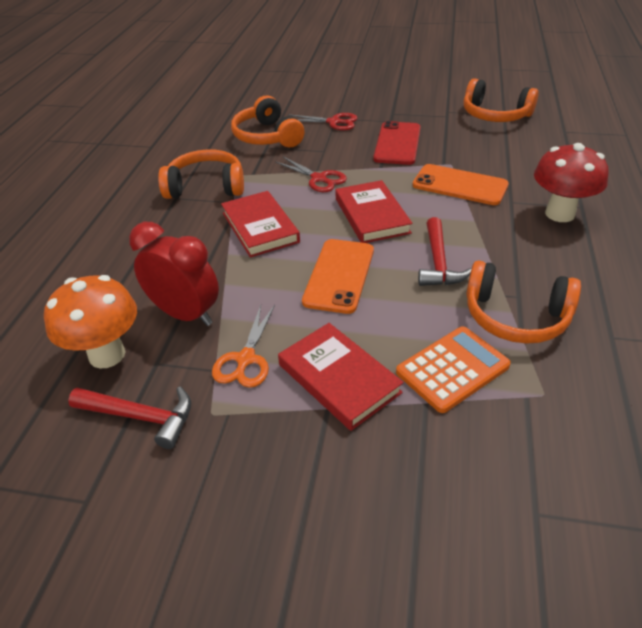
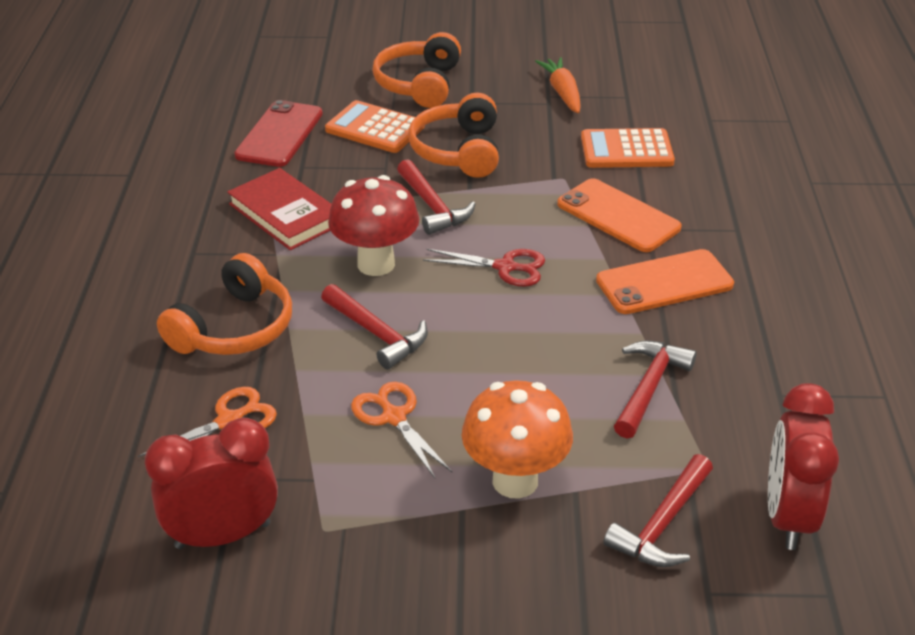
orange calculator: [396,327,511,413] = 1 -> [325,100,425,153] [581,128,675,168] = 2
orange carrot: none = 0 -> [535,57,581,113] = 1
orange headphones: [158,149,244,199] [231,95,305,147] [463,78,539,122] [466,261,581,344] = 4 -> [157,253,292,355] [372,32,461,108] [408,93,499,178] = 3
orange scissors: [212,305,275,388] = 1 -> [138,387,277,457] [351,382,452,478] = 2
red book: [221,191,300,258] [278,323,404,431] [336,180,412,243] = 3 -> [227,168,331,250] = 1
red clock: [129,222,219,326] = 1 -> [145,417,278,549] [768,383,839,550] = 2
red hammer: [68,387,191,449] [418,217,472,286] = 2 -> [321,284,428,369] [397,159,475,235] [603,454,713,567] [614,340,697,438] = 4
red scissors: [276,157,347,192] [288,113,357,130] = 2 -> [423,249,545,287] = 1

